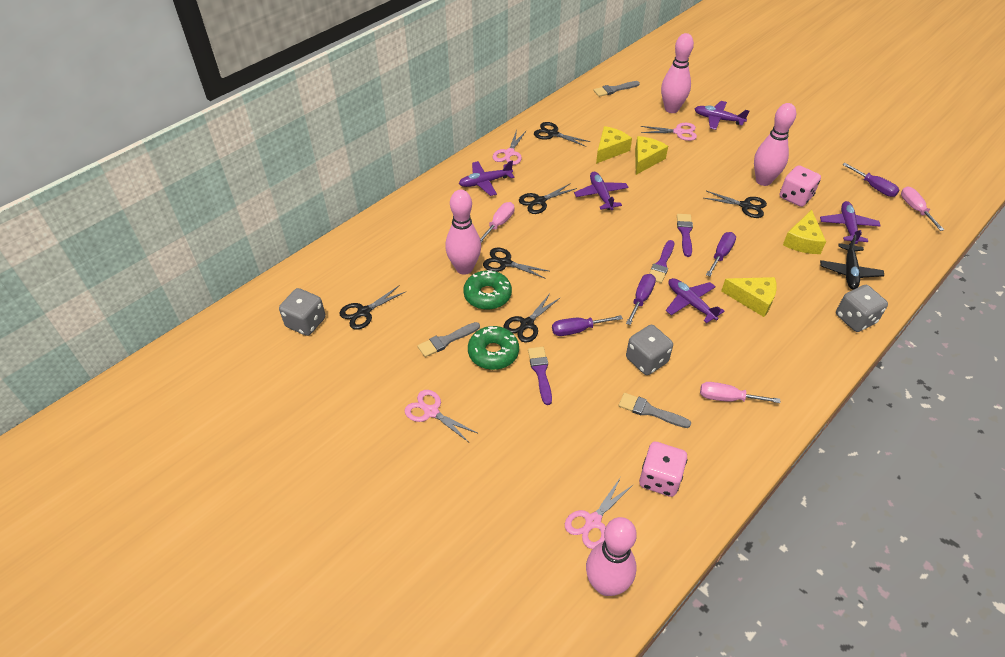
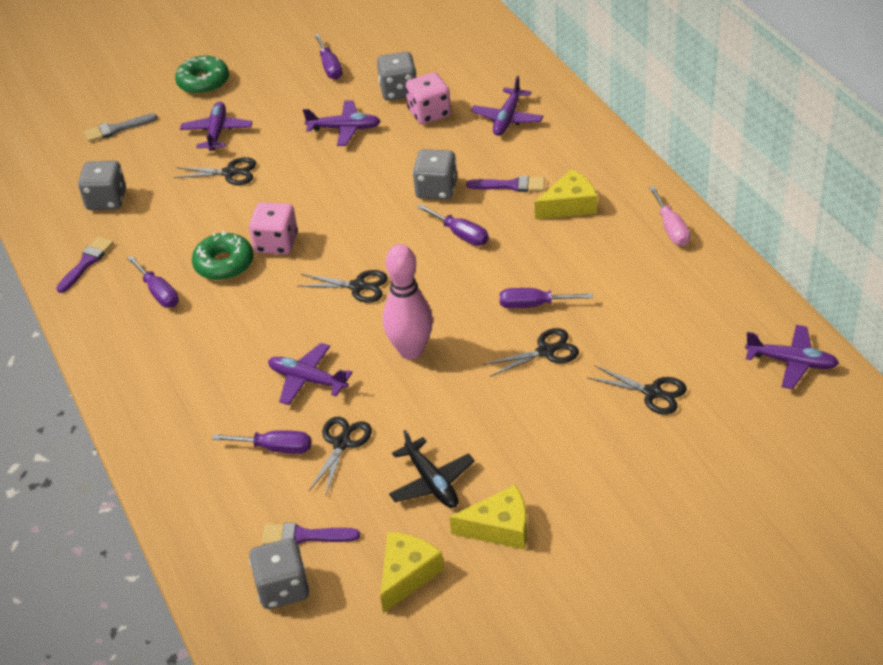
black scissors: [339,286,405,330] [483,248,549,279] [503,292,561,343] [519,183,577,214] [534,122,590,147] [704,191,767,218] = 6 -> [174,157,256,185] [297,270,388,303] [309,416,372,495] [483,328,579,377] [588,365,687,415] = 5
grey brush: [418,322,480,357] [594,81,640,97] [619,393,691,428] = 3 -> [84,113,157,142] = 1
grey dice: [279,288,326,336] [626,325,673,375] [836,285,888,332] = 3 -> [78,161,126,210] [249,538,309,609] [377,52,416,101] [413,149,457,200] = 4
pink bowling pin: [445,190,481,275] [586,517,637,596] [661,33,694,113] [754,103,796,186] = 4 -> [383,244,433,360] = 1
pink scissors: [404,390,477,442] [493,130,526,165] [565,477,634,549] [640,123,697,141] = 4 -> none = 0
pink screwdriver: [480,202,514,243] [700,382,780,403] [901,187,944,231] = 3 -> [649,186,690,246] = 1
purple screwdriver: [552,315,623,336] [626,274,656,325] [706,232,736,276] [843,163,899,197] = 4 -> [127,256,179,308] [212,430,311,454] [314,34,343,80] [417,204,489,246] [500,288,593,309] = 5
yellow cheese: [596,126,632,164] [635,136,668,175] [721,277,777,317] [783,210,826,254] = 4 -> [380,532,444,613] [450,485,527,550] [535,169,597,219] = 3

